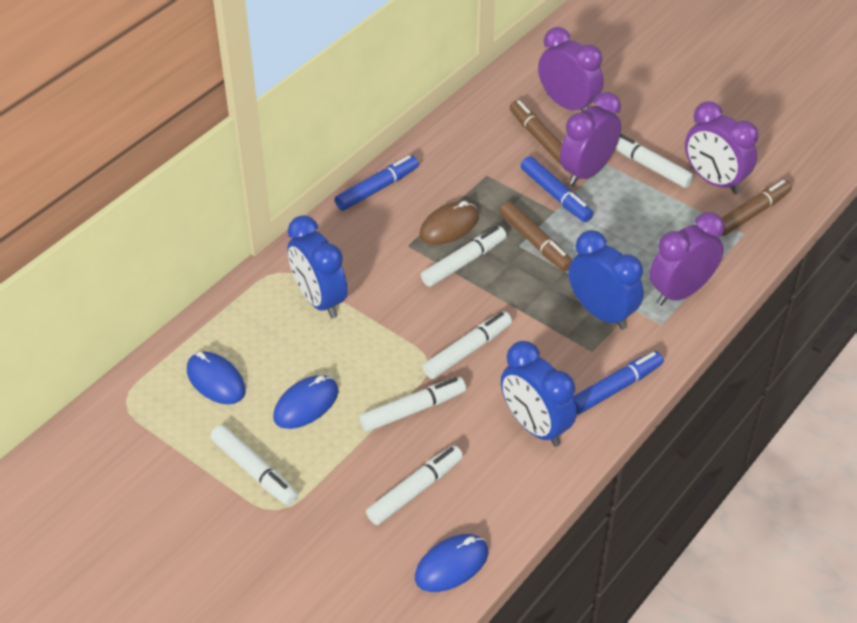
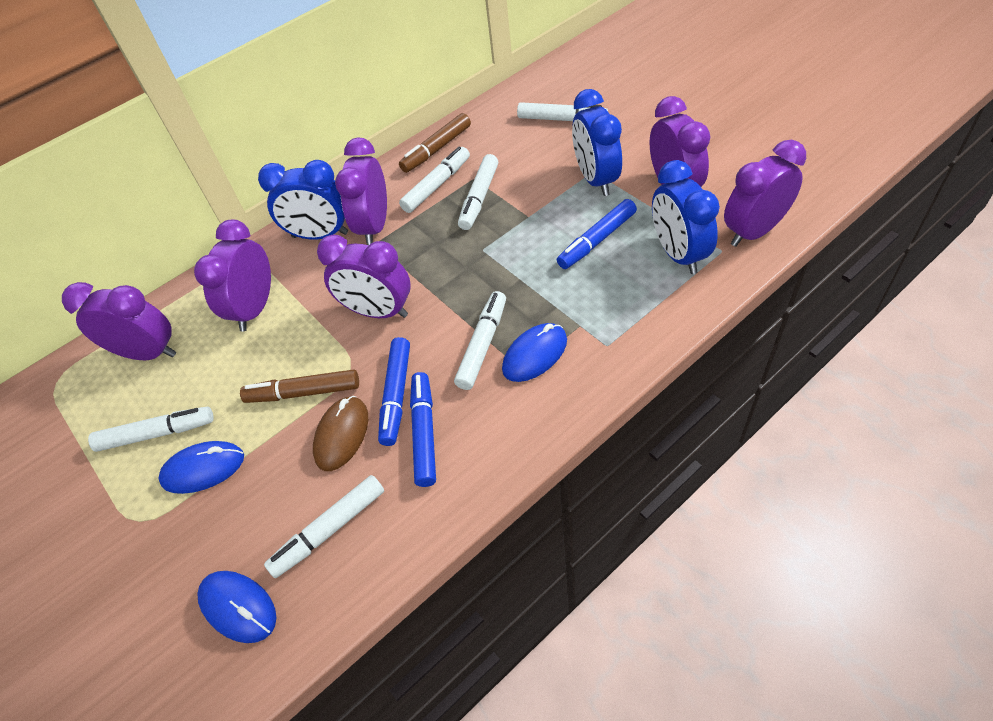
brown marker: [500,202,572,271] [510,100,562,164] [722,180,792,236] = 3 -> [240,369,359,403] [399,113,471,173] = 2
purple clock: [538,27,603,112] [560,92,621,186] [649,212,724,306] [685,101,758,194] = 4 -> [62,282,176,360] [194,220,271,331] [317,234,411,318] [335,137,387,245] [650,96,710,187] [724,140,806,247] = 6

